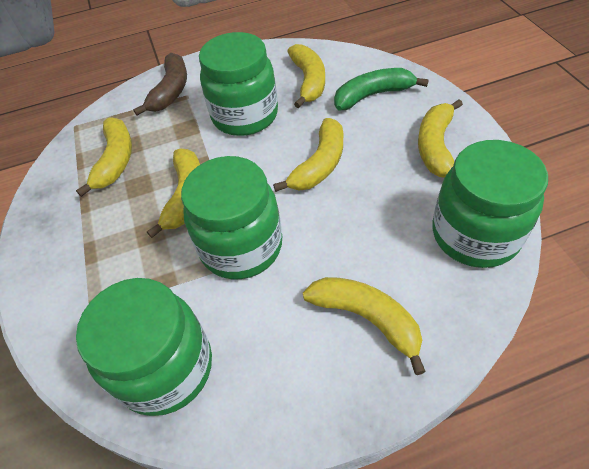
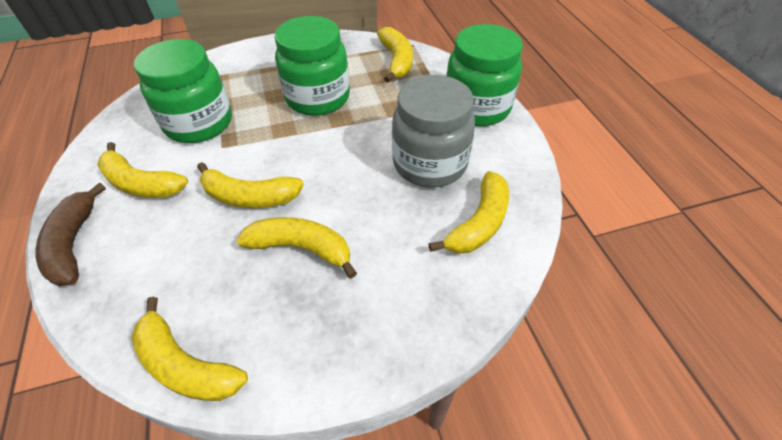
green banana: [334,68,429,110] = 1 -> none = 0
green jar: [76,278,212,416] [181,156,282,279] [199,32,278,136] [432,140,548,268] = 4 -> [134,39,232,143] [274,16,350,116] [446,24,523,126] = 3
grey jar: none = 0 -> [392,75,475,188] = 1

